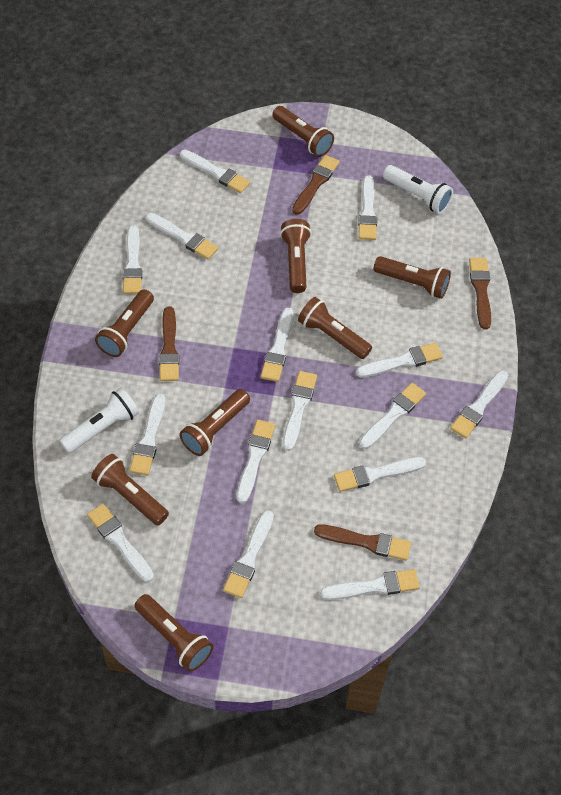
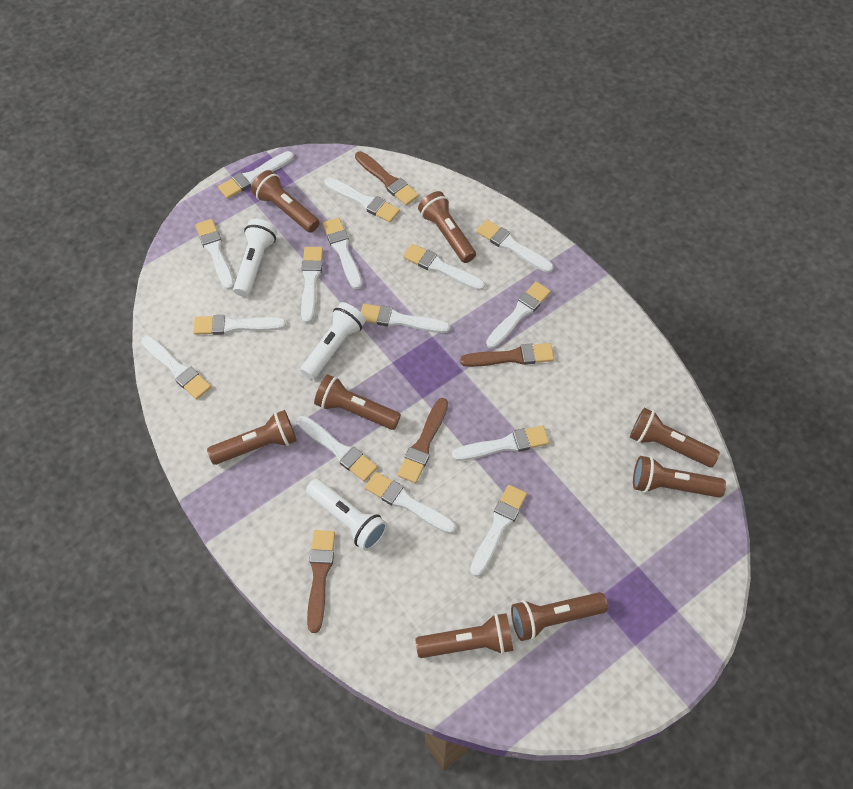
white flashlight: [59,388,139,453] [383,165,453,214] = 2 -> [233,219,277,297] [300,302,366,380] [306,479,387,551] = 3

